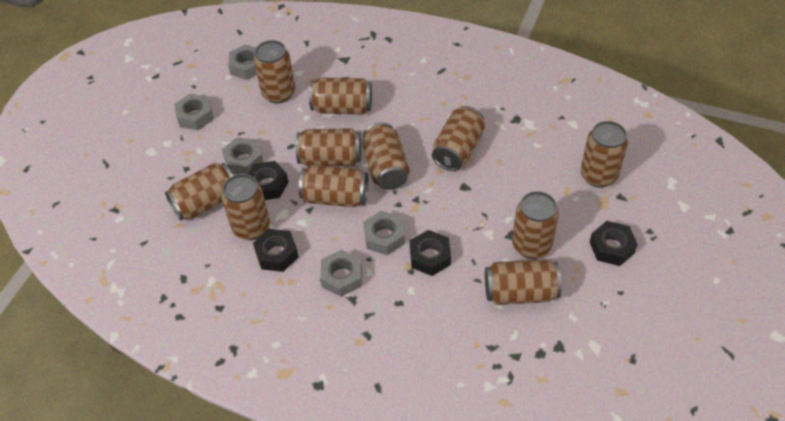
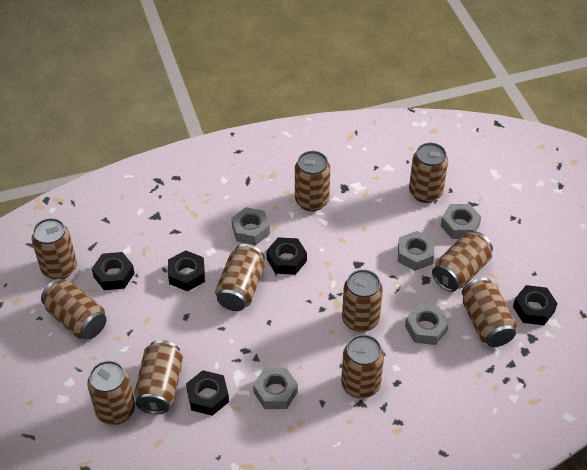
black nut: [247,161,289,200] [253,229,299,272] [410,230,451,276] [590,221,638,266] = 4 -> [92,252,135,290] [168,250,205,291] [186,370,229,416] [266,237,307,275] [513,285,558,325] = 5

